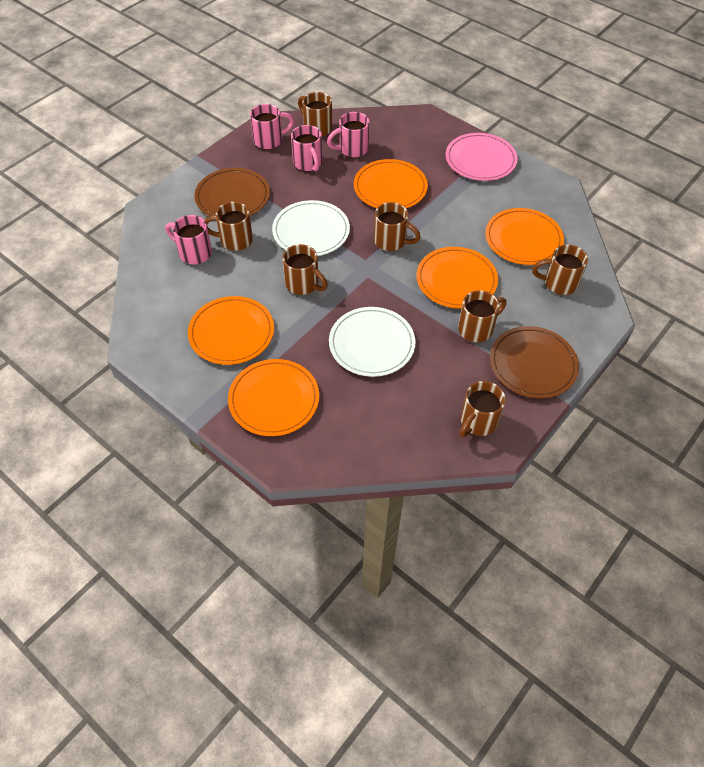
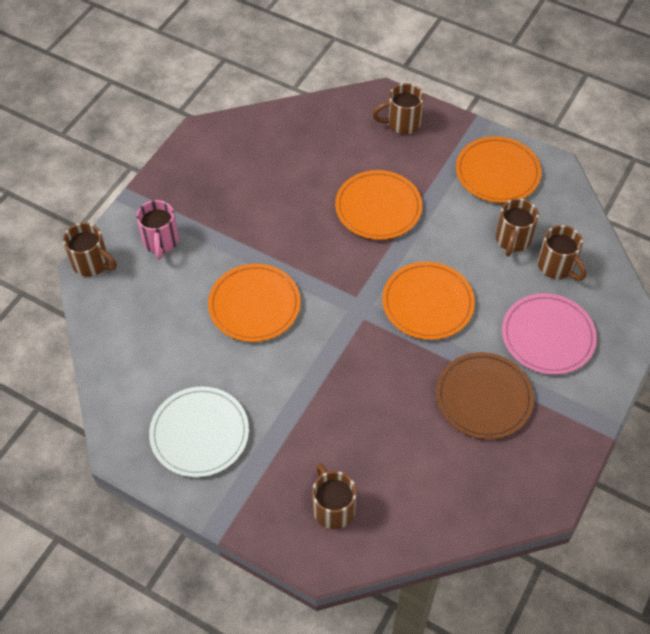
brown mug: [205,202,253,251] [282,244,328,295] [298,92,332,136] [374,202,421,251] [458,291,507,342] [459,381,506,437] [532,245,588,295] = 7 -> [63,223,117,277] [312,462,357,529] [372,83,424,134] [495,198,539,257] [537,225,586,281] = 5
brown plate: [194,168,270,216] [490,326,579,398] = 2 -> [436,352,534,439] = 1
orange plate: [188,296,274,365] [228,359,319,436] [354,159,428,208] [416,247,498,308] [485,208,564,265] = 5 -> [208,264,301,342] [335,170,422,240] [382,262,475,340] [456,136,541,203] = 4
pink mug: [166,215,212,264] [250,104,294,149] [291,125,322,171] [327,112,370,157] = 4 -> [136,200,179,259] = 1
white plate: [272,200,350,256] [329,307,415,377] = 2 -> [149,386,249,477] = 1

